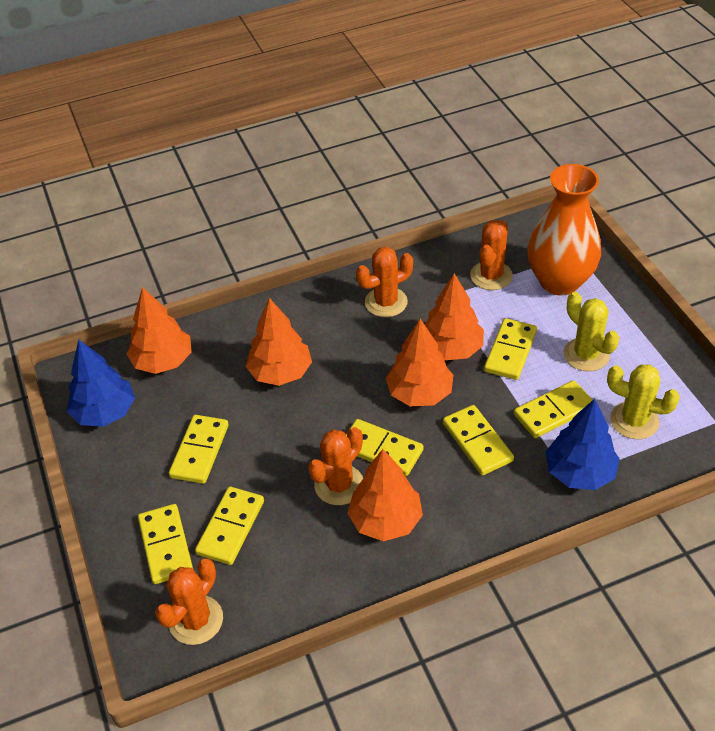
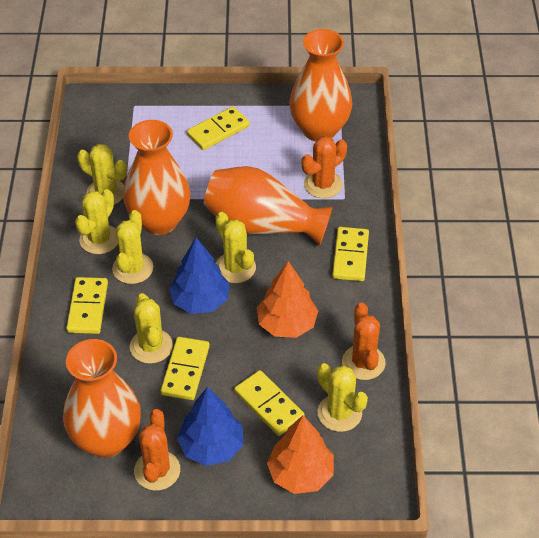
orange cactus: [155,558,223,645] [308,427,363,505] [356,247,413,317] [470,220,513,290] = 4 -> [134,409,180,491] [301,136,347,198] [342,303,386,380] = 3
orange tree: [127,287,192,374] [246,298,312,386] [347,449,423,541] [386,319,454,406] [425,273,484,360] = 5 -> [257,261,318,338] [267,415,334,494] = 2
orange vase: [527,164,601,296] = 1 -> [63,339,141,458] [123,120,191,235] [204,166,333,246] [289,29,353,141] = 4
yellow cactus: [563,292,619,371] [607,364,680,439] = 2 -> [75,189,118,254] [77,144,127,205] [112,210,153,284] [130,293,173,364] [215,212,256,283] [317,363,368,432] = 6
yellow domino: [138,504,193,584] [169,415,229,484] [195,487,264,565] [346,419,424,476] [443,405,514,475] [484,318,537,380] [514,380,593,438] = 7 -> [66,277,108,334] [161,337,210,400] [187,106,250,150] [234,370,305,436] [332,227,369,281] = 5

